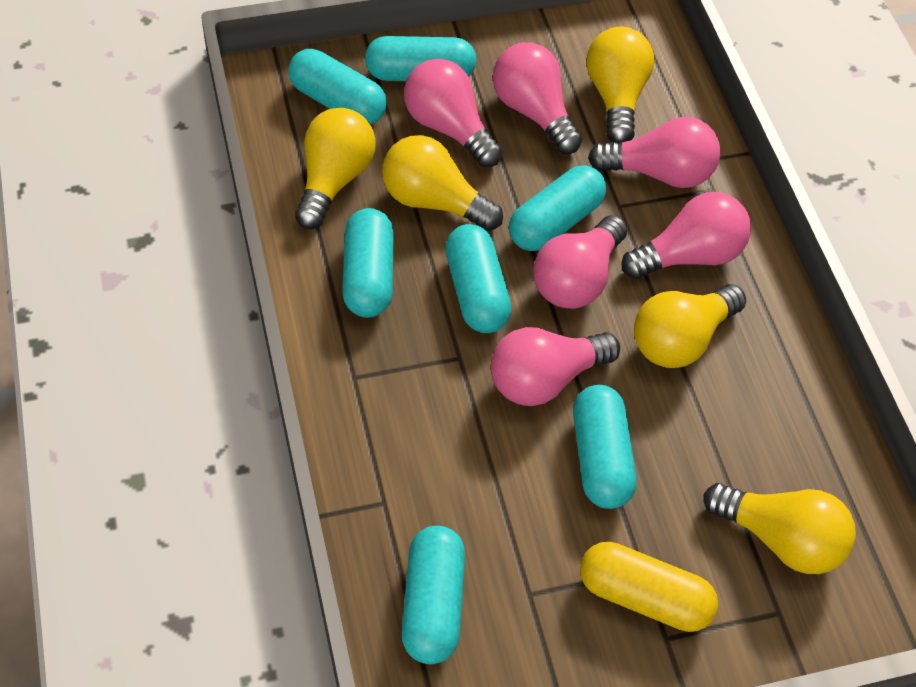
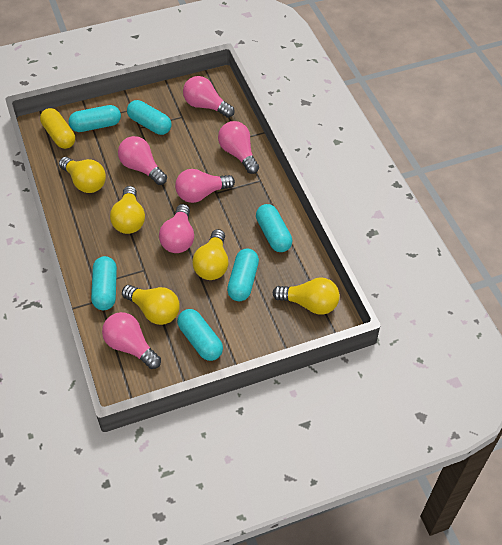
turquoise capsule: [288,49,387,124] [342,208,394,318] [365,36,476,81] [401,526,465,664] [445,224,512,333] [509,165,606,251] [573,385,636,509] = 7 -> [68,105,121,132] [91,256,117,310] [127,100,172,135] [177,309,223,361] [227,249,259,301] [256,204,292,252] = 6

